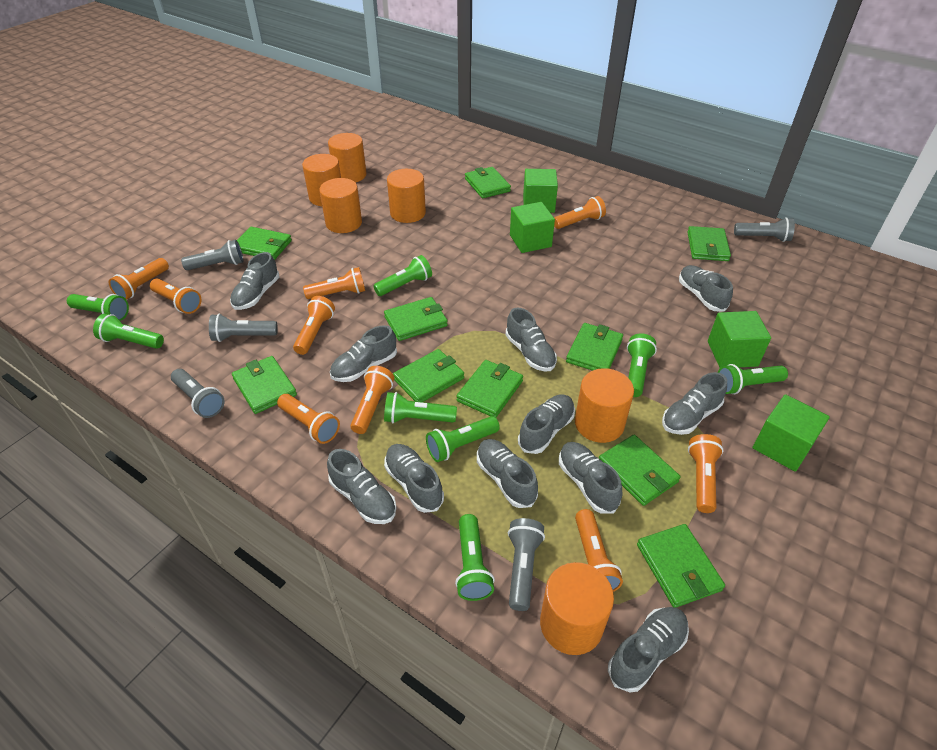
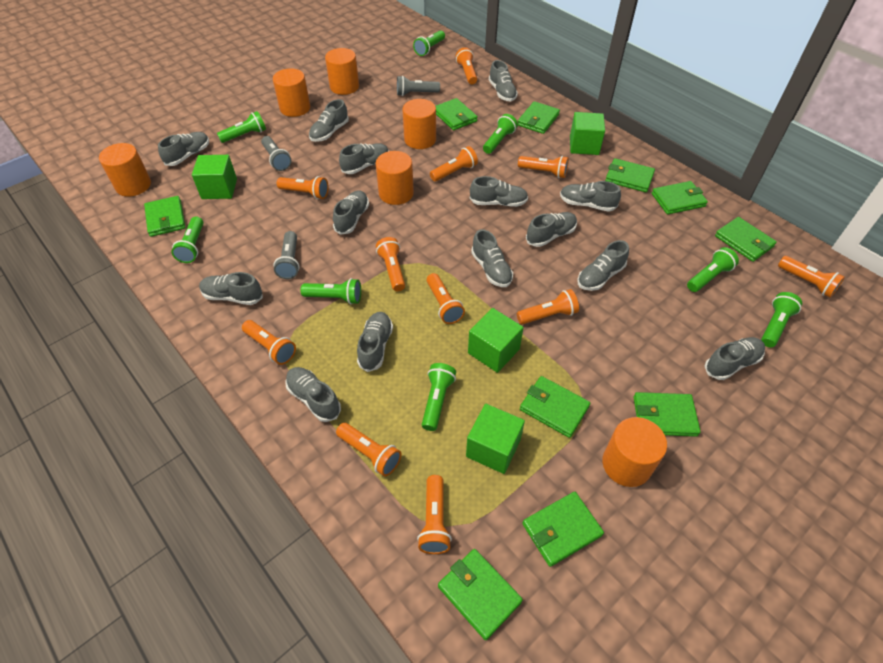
grey flashlight: [171,369,225,418] [181,240,243,270] [209,314,278,342] [508,518,545,611] [734,217,795,242] = 5 -> [261,136,291,171] [274,231,300,279] [397,76,440,96] = 3
grey shoe: [230,252,279,310] [327,449,397,524] [330,325,397,382] [384,444,444,513] [477,439,538,508] [506,308,557,372] [518,394,575,454] [559,442,622,514] [608,607,689,692] [662,372,727,435] [679,265,733,312] = 11 -> [158,132,209,166] [199,272,263,305] [285,367,341,422] [309,99,349,142] [333,190,369,235] [339,143,389,174] [357,312,393,372] [470,176,528,207] [471,229,513,287] [489,60,518,101] [526,212,577,247] [560,181,621,211] [578,240,629,291] [705,337,765,380] = 14
orange flashlight: [108,258,169,300] [150,279,202,314] [277,394,340,444] [293,296,335,355] [303,267,365,299] [350,366,394,434] [554,196,606,229] [575,509,623,592] [688,434,724,513] = 9 -> [242,320,296,365] [277,176,329,199] [336,423,402,476] [376,237,405,291] [417,475,452,554] [427,273,465,324] [430,146,478,182] [456,47,477,84] [517,289,579,325] [518,156,569,178] [778,256,845,298] = 11

